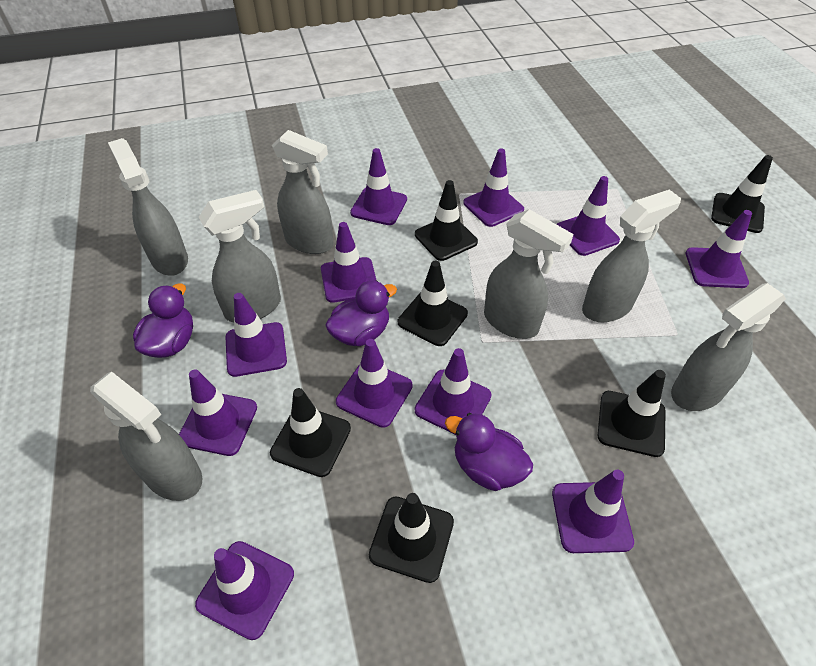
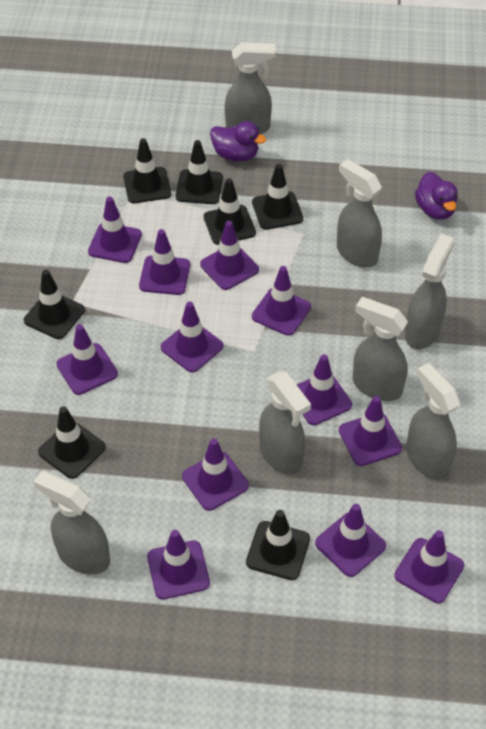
black traffic cone: [270,388,351,477] [369,493,454,583] [398,260,468,346] [415,180,478,261] [598,370,666,457] [711,155,773,233] = 6 -> [24,270,85,339] [38,406,106,479] [123,138,171,203] [176,140,223,204] [204,178,256,245] [246,510,310,580] [252,164,303,230] = 7
purple duck: [133,283,193,358] [325,280,397,346] [445,413,533,491] = 3 -> [210,121,266,162] [415,172,457,220] = 2
purple traffic cone: [179,369,257,456] [195,541,294,640] [226,293,287,377] [321,222,376,303] [336,339,413,428] [350,148,407,225] [415,348,491,435] [463,149,524,227] [552,470,634,553] [556,176,620,256] [686,210,752,288] = 11 -> [56,324,118,395] [88,196,142,263] [139,229,190,295] [147,530,210,600] [161,301,223,372] [182,438,249,511] [200,221,259,290] [252,266,311,336] [297,354,352,425] [315,504,386,577] [339,396,402,466] [394,530,464,603] = 12

